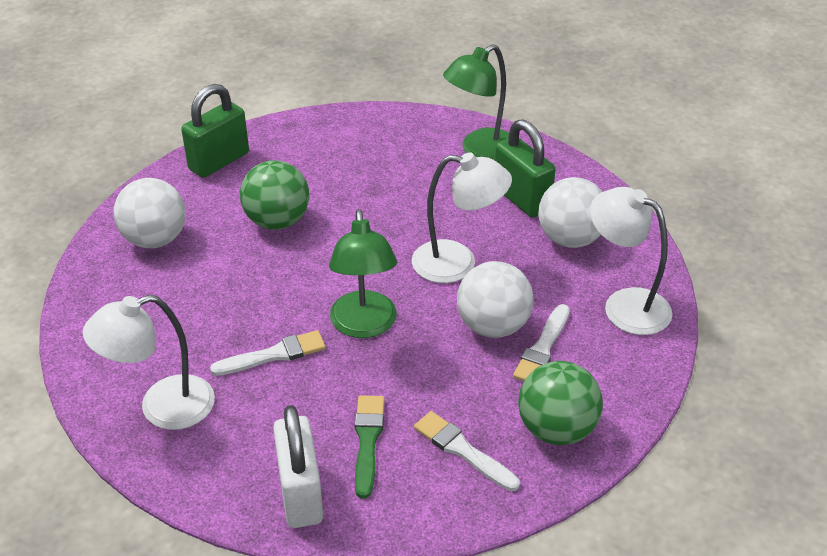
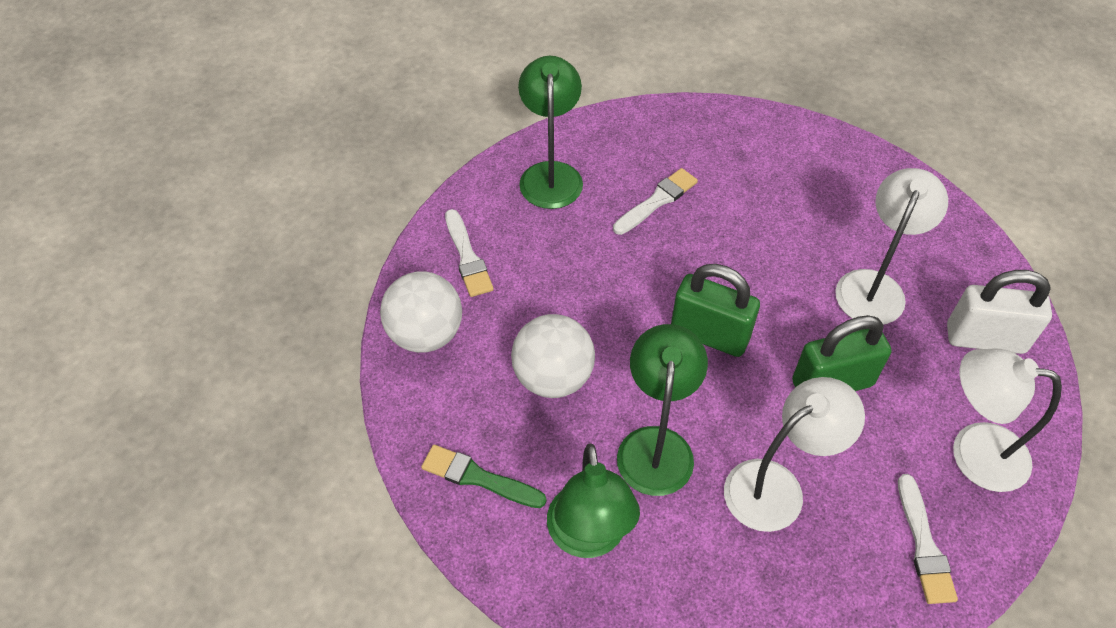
green ball: [240,160,309,230] [518,361,603,445] = 2 -> none = 0
green lamp: [329,209,397,338] [443,44,509,160] = 2 -> [518,56,583,209] [547,443,640,558] [617,324,708,496] = 3
white ball: [114,178,186,248] [457,261,534,338] [538,177,602,248] = 3 -> [380,271,462,353] [511,314,595,398] = 2

